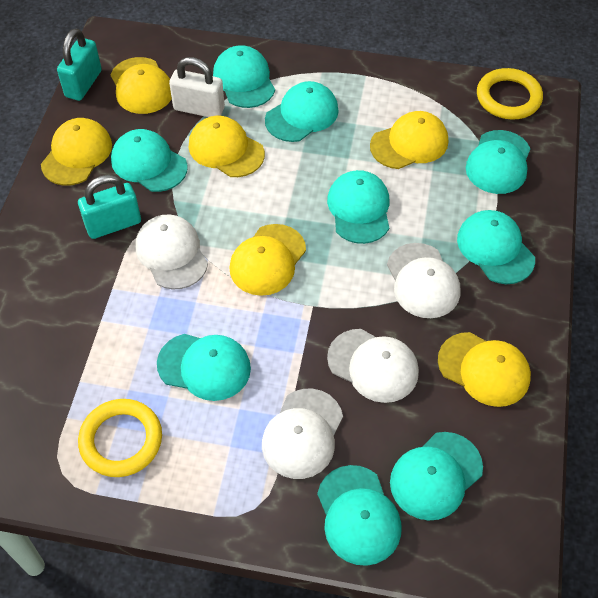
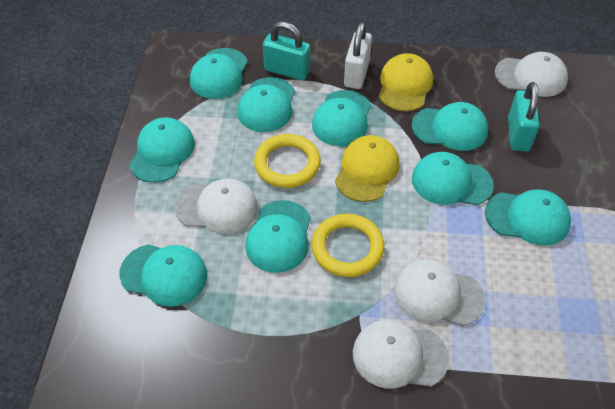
yellow cap: [41,118,112,186] [111,57,172,114] [189,116,265,177] [230,224,306,296] [370,111,448,169] [438,332,531,407] = 6 -> [335,135,400,202] [379,53,433,112] = 2

